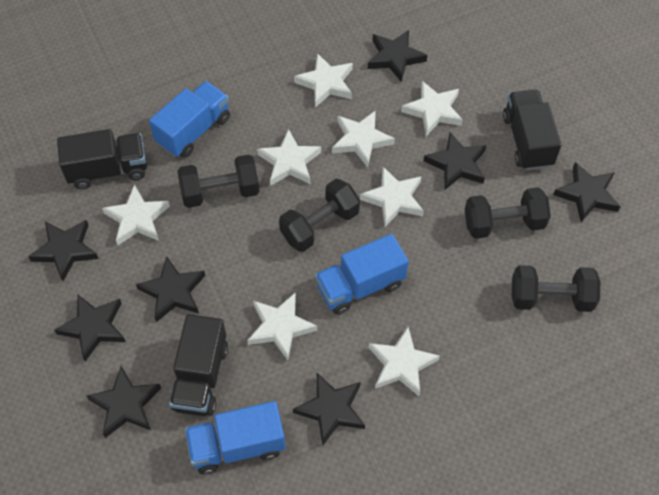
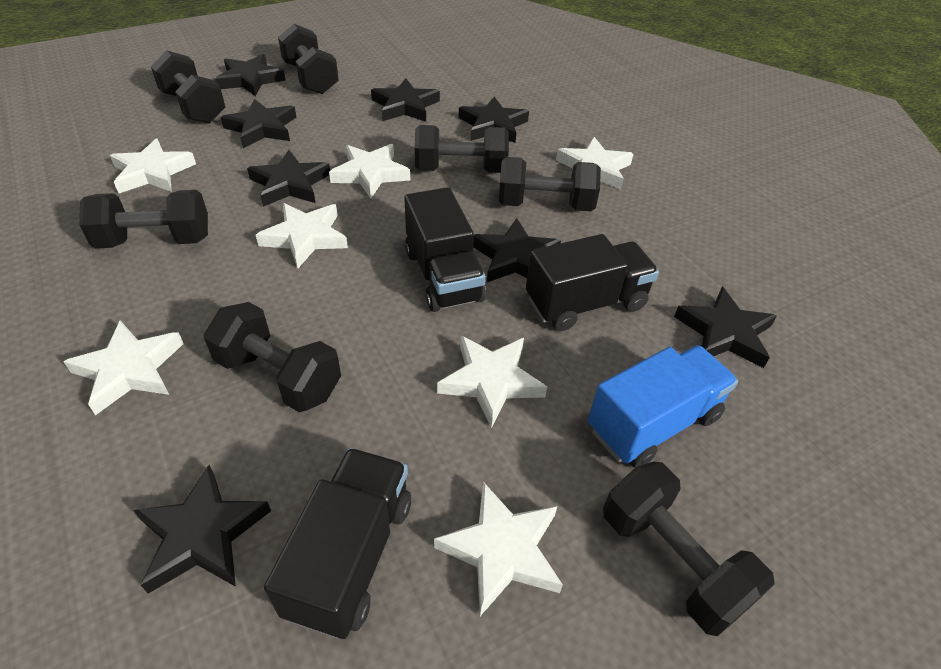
black dumbbell: [178,155,260,208] [279,179,360,252] [465,187,551,239] [512,265,601,312] = 4 -> [79,190,208,249] [151,50,225,123] [204,302,341,412] [278,24,339,94] [415,125,509,173] [499,157,601,211] [603,462,775,636] = 7
blue truck: [149,81,230,158] [185,401,286,475] [315,234,409,315] = 3 -> [588,345,738,468] = 1
white star: [102,184,170,245] [247,292,317,360] [257,129,321,186] [294,53,353,108] [332,110,395,168] [360,167,424,227] [369,327,440,396] [401,81,463,136] = 8 -> [63,320,184,415] [110,138,196,193] [256,203,348,268] [329,144,410,198] [434,482,563,616] [437,335,547,428] [556,137,633,189] = 7

